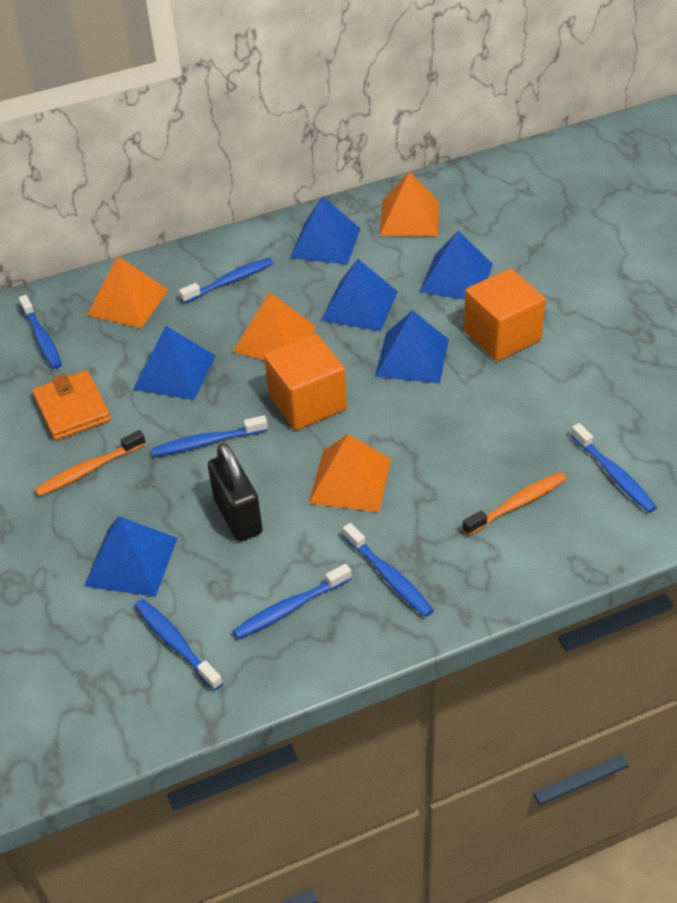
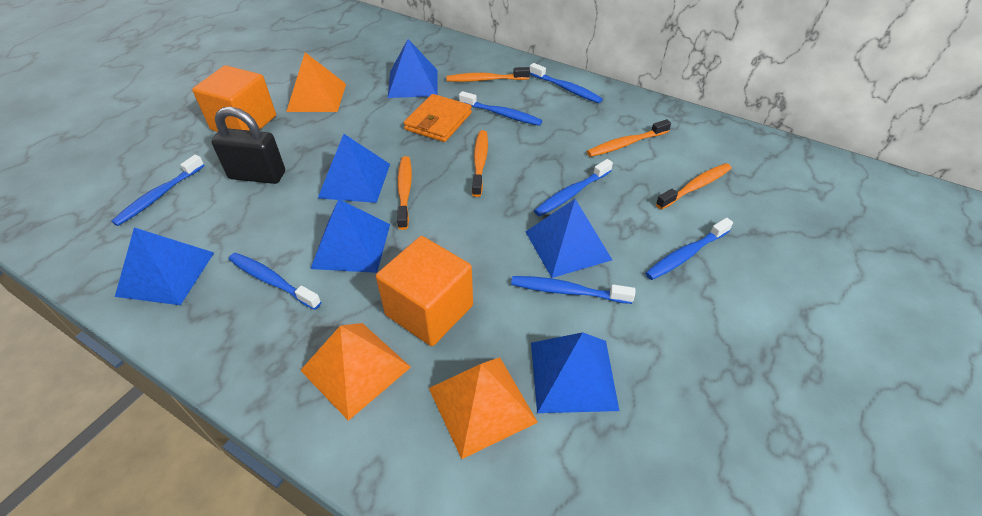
orange pyramid: [87,256,169,328] [233,292,316,361] [309,434,391,512] [380,171,439,236] = 4 -> [286,52,346,112] [300,323,411,421] [429,357,538,459] = 3
orange toothbrush: [35,430,146,497] [462,472,566,536] = 2 -> [397,156,412,230] [447,67,530,82] [472,130,488,197] [587,119,671,157] [656,163,732,210] = 5

